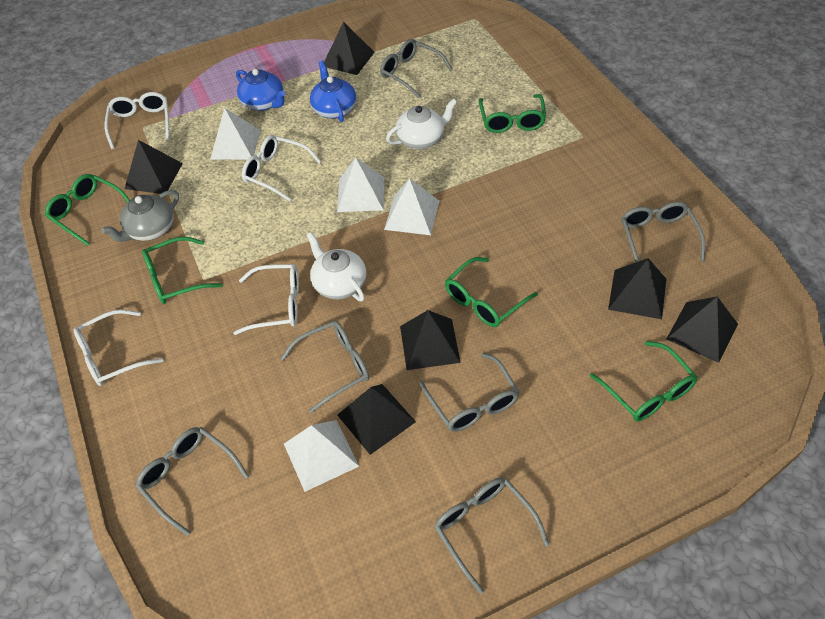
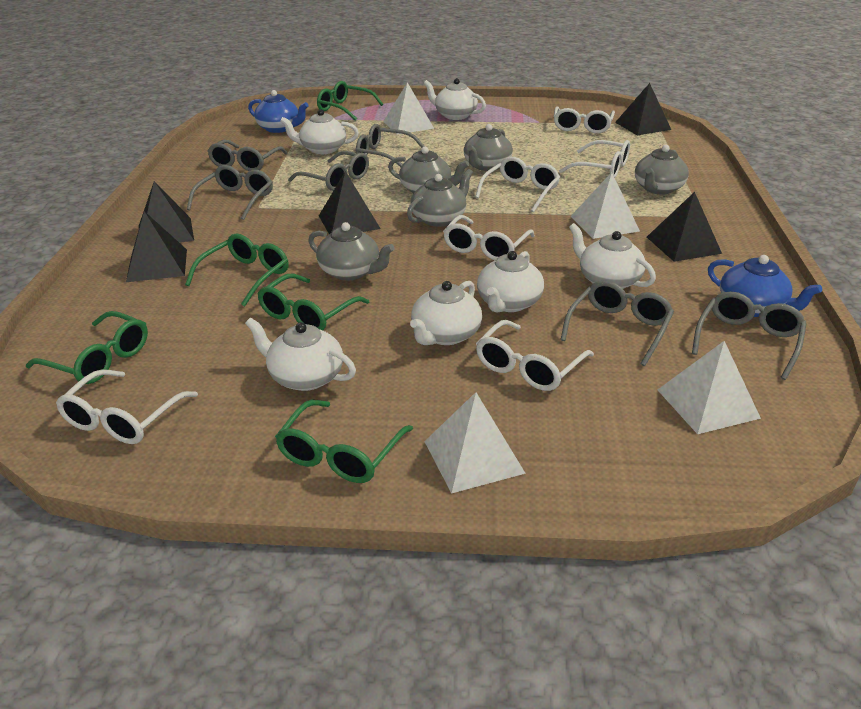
black pyramid: [125,140,183,194] [324,22,375,75] [337,384,416,455] [400,310,461,370] [608,258,666,319] [666,297,738,363] = 6 -> [126,211,187,282] [139,181,194,243] [319,171,381,234] [615,83,671,136] [647,192,722,262] = 5
grey teapot: [101,190,179,242] = 1 -> [308,222,395,280] [388,147,469,194] [407,169,473,227] [464,124,513,171] [635,145,689,194] = 5
white glasses: [73,309,163,386] [105,92,169,149] [233,264,299,335] [242,135,321,201] = 4 -> [56,369,198,444] [443,215,535,260] [475,157,560,212] [476,320,594,391] [554,106,615,134] [559,140,630,178] = 6
white teapot: [307,232,367,301] [386,99,457,149] = 2 -> [245,318,356,391] [280,109,359,154] [410,281,482,345] [424,78,486,120] [477,251,544,312] [569,223,656,289] = 6

